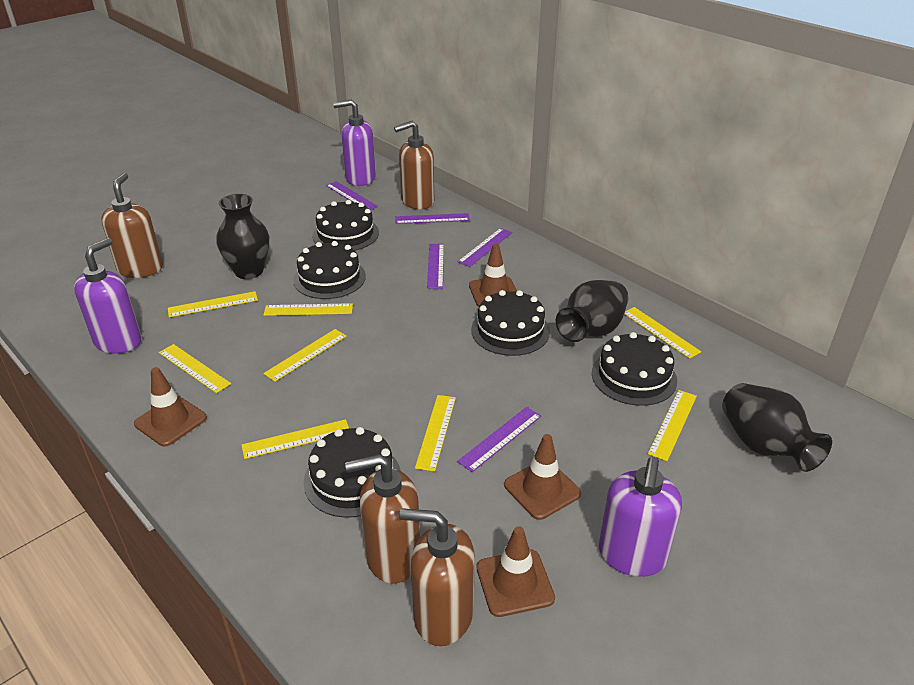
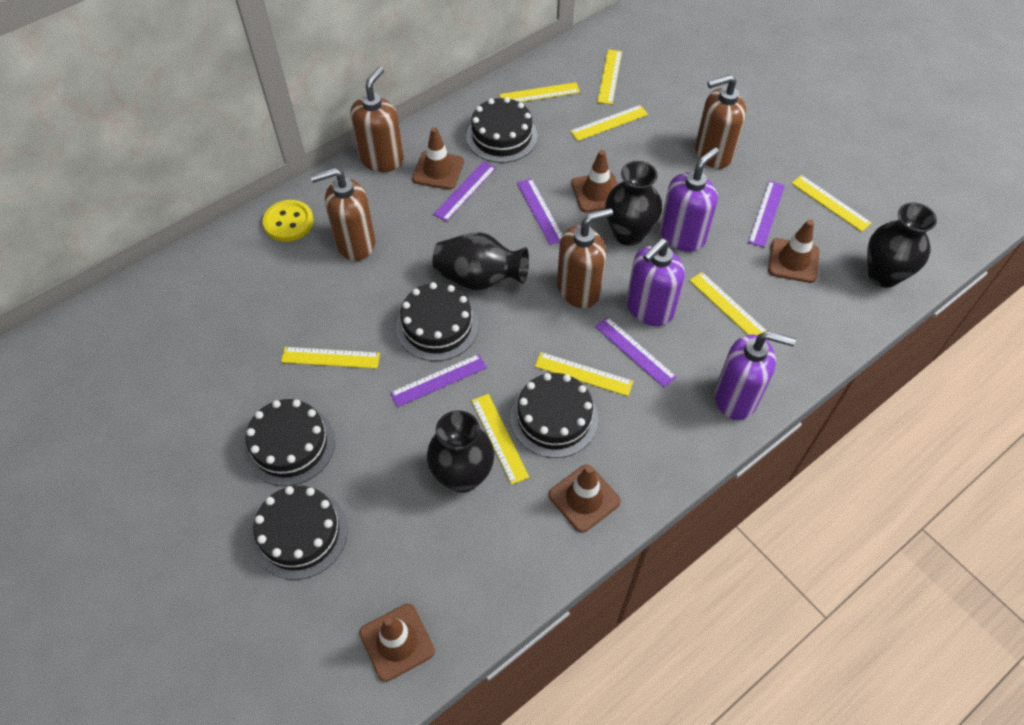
black vase: [216,194,269,279] [556,280,629,342] [722,383,832,472] = 3 -> [427,410,494,493] [433,232,529,290] [605,161,662,246] [867,203,937,288] = 4
brown traffic cone: [134,367,207,447] [469,244,517,307] [477,526,555,617] [504,434,581,520] = 4 -> [359,604,435,682] [412,127,464,190] [548,465,621,533] [571,150,618,213] [768,220,820,283] = 5
yellow button: none = 0 -> [263,200,314,242] = 1

